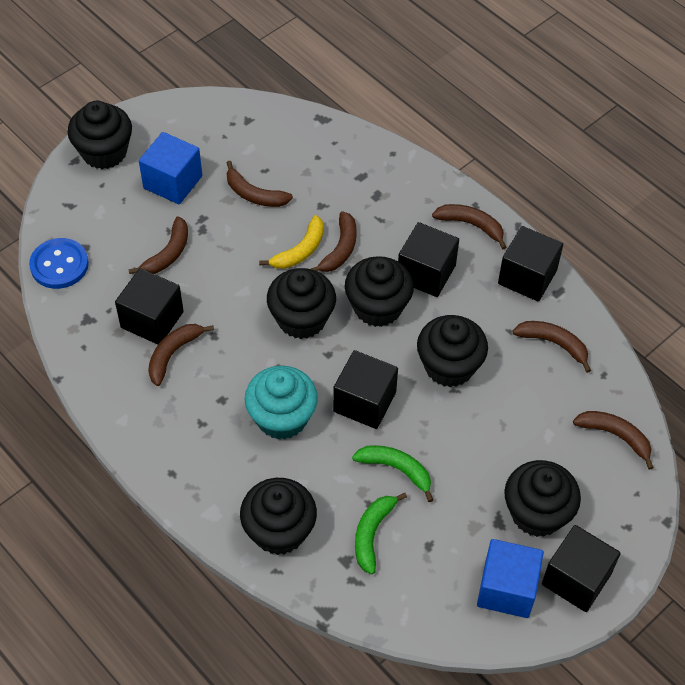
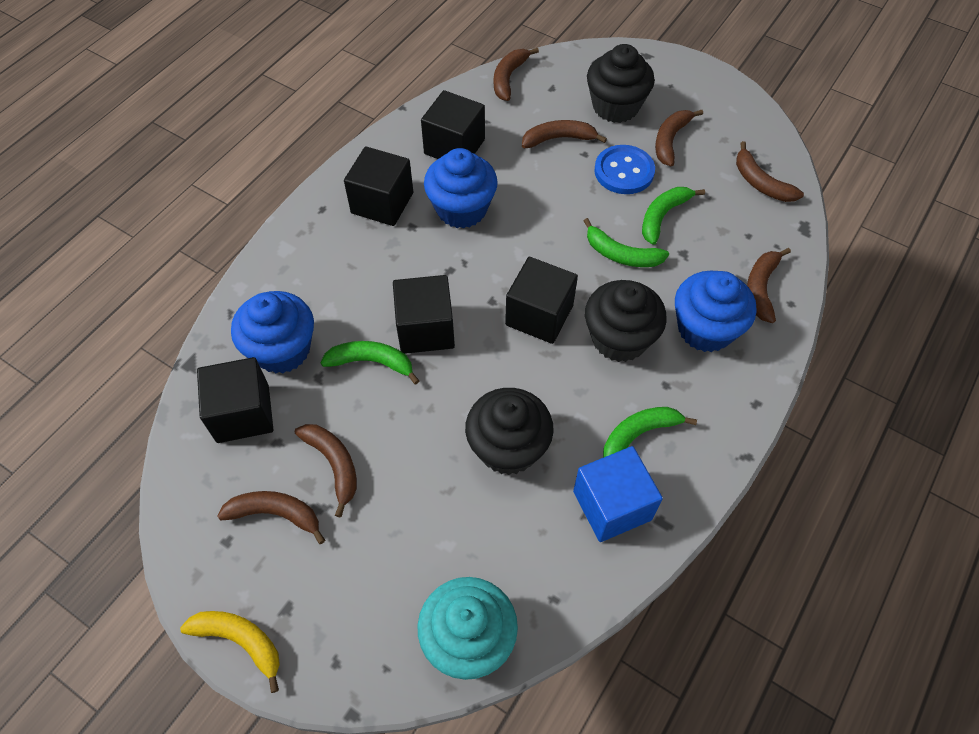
black cupcake: [68,101,132,169] [240,478,317,555] [267,268,336,339] [345,256,414,327] [417,315,488,387] [504,460,581,537] = 6 -> [465,388,554,475] [585,280,667,362] [587,44,655,123] = 3
blue cube: [139,132,202,204] [477,539,544,618] = 2 -> [573,446,663,542] = 1
blue cupcake: none = 0 -> [231,291,314,374] [424,148,498,229] [675,271,757,352] = 3
green banana: [352,445,433,502] [355,493,407,575] = 2 -> [320,341,419,385] [584,218,669,267] [603,407,697,458] [642,187,705,245] = 4

